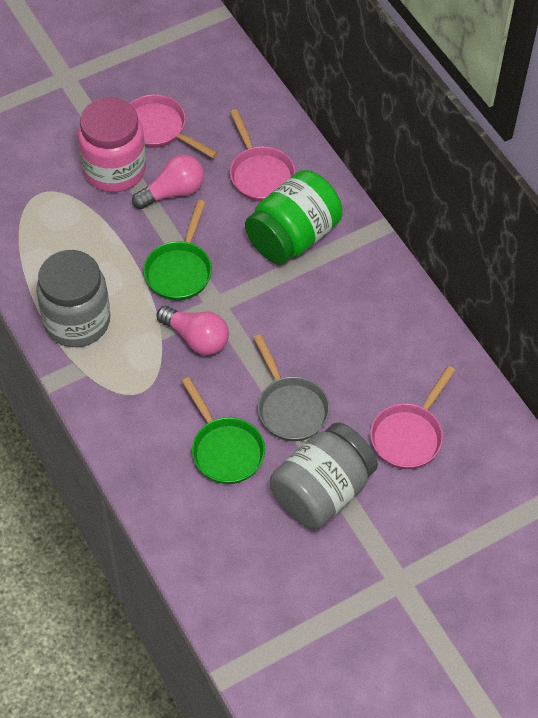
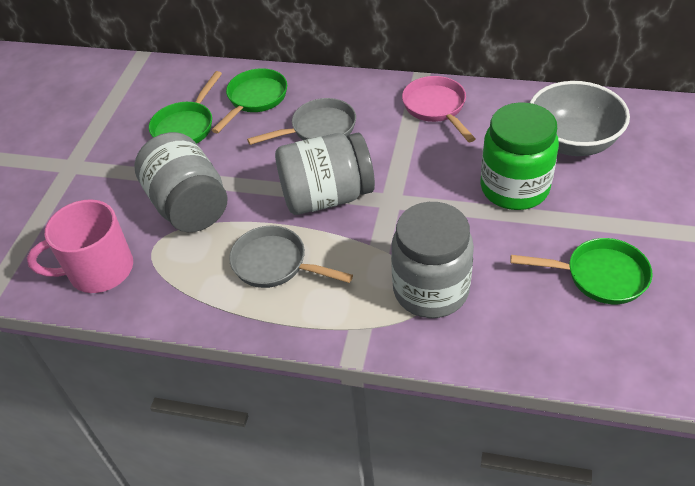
green pan: [143,200,212,301] [181,377,265,484] = 2 -> [149,71,222,144] [212,68,287,133] [510,238,652,304] = 3
grey bowl: none = 0 -> [530,81,630,156] = 1
grey jar: [36,250,110,347] [270,422,378,529] = 2 -> [134,132,227,232] [275,133,375,215] [391,202,474,318] = 3
grey pan: [253,334,330,441] = 1 -> [229,226,353,288] [247,98,356,145] = 2
pink jar: [78,97,146,192] = 1 -> none = 0
pink light bulb: [132,154,204,209] [157,306,229,355] = 2 -> none = 0
pink mug: none = 0 -> [27,199,133,293] = 1
pink pan: [129,94,218,158] [230,109,296,202] [370,366,456,469] = 3 -> [402,76,476,142] = 1

